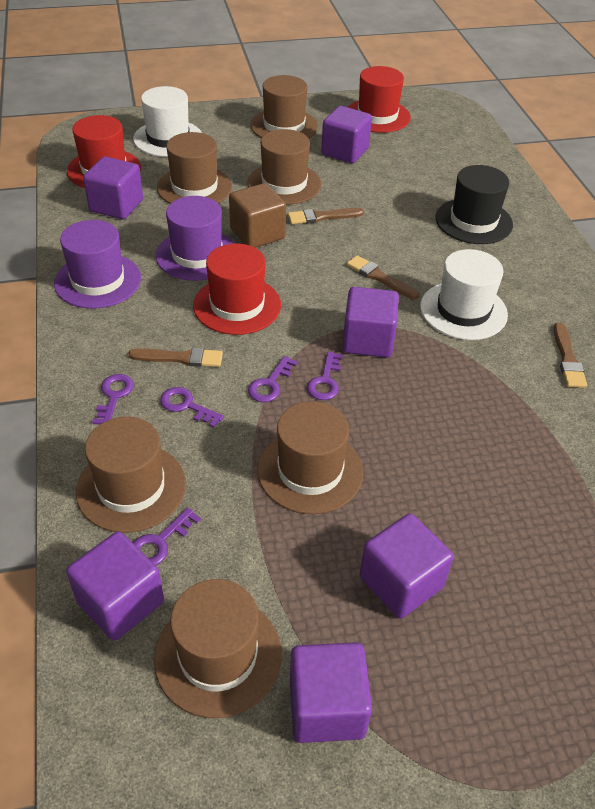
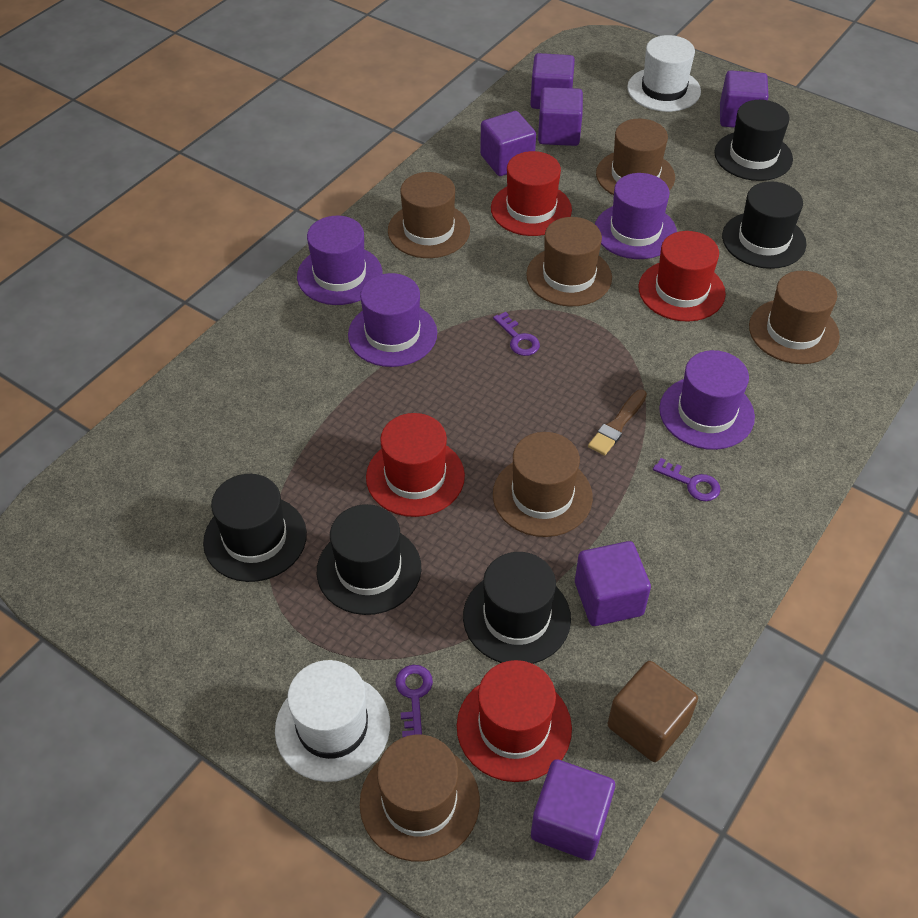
black hat: [435,165,513,244] = 1 -> [203,474,307,582] [317,504,421,615] [463,552,571,664] [714,100,793,181] [722,181,806,269] = 5
brown brush: [128,348,223,367] [288,208,364,224] [346,255,419,299] [553,322,587,388] = 4 -> [588,390,647,456] = 1
purple hat: [54,220,141,309] [156,196,235,281] = 2 -> [297,216,383,305] [348,273,437,367] [595,173,677,259] [659,350,755,450] = 4
purple key: [92,374,134,425] [133,508,201,565] [160,387,224,428] [248,356,298,402] [307,351,343,400] = 5 -> [396,665,433,737] [493,312,540,356] [653,458,721,501] = 3
red hat: [67,115,141,188] [193,244,281,335] [348,66,411,133] = 3 -> [366,413,465,517] [457,660,572,782] [491,151,572,236] [639,231,726,322] = 4

